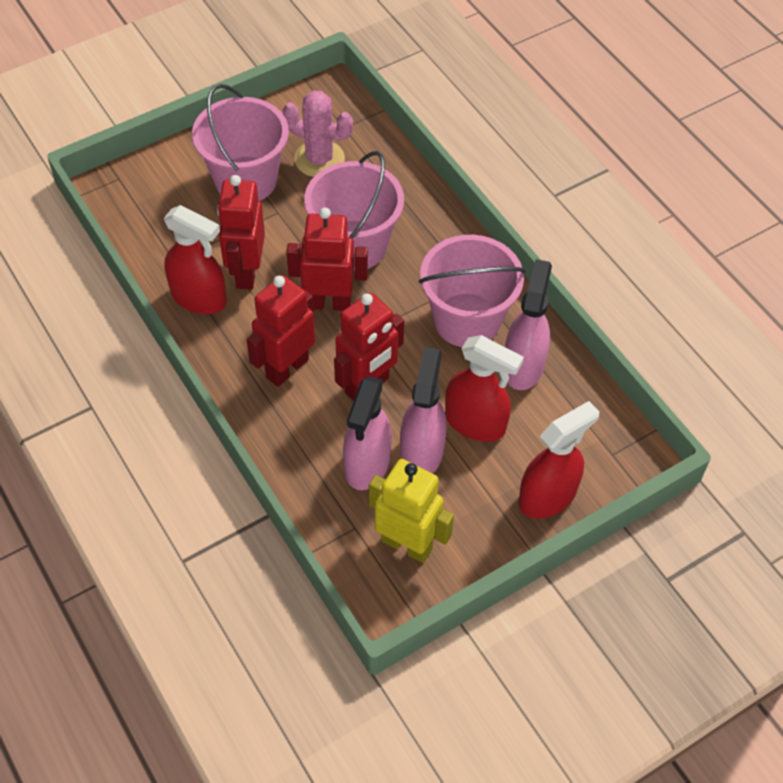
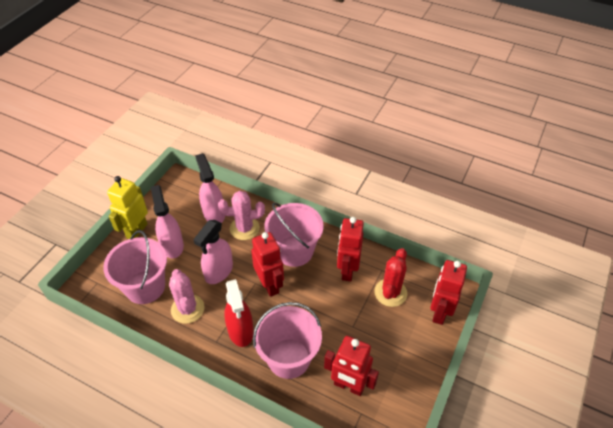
pink cactus: [283,91,353,177] = 1 -> [169,269,205,324] [218,191,265,240] = 2
red cactus: none = 0 -> [374,248,407,307] = 1
red spray bottle: [164,205,227,314] [445,335,524,442] [518,401,599,519] = 3 -> [224,279,254,347] = 1

